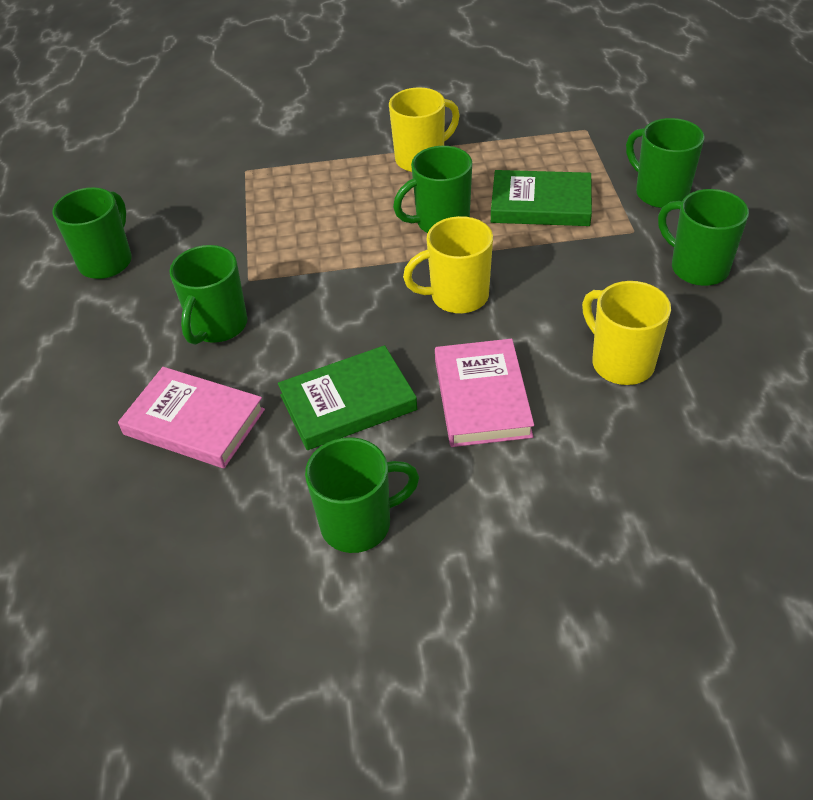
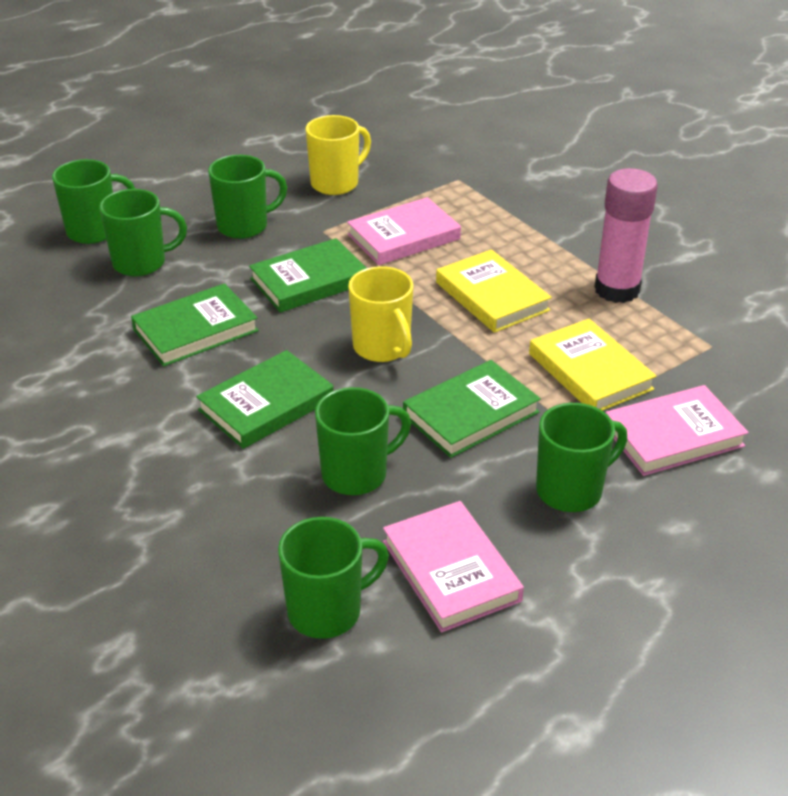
green book: [278,345,417,450] [491,170,592,226] = 2 -> [131,283,259,366] [196,350,334,449] [249,238,366,313] [403,360,541,458] = 4
pink book: [118,367,265,468] [435,339,534,447] = 2 -> [347,197,461,265] [383,501,524,632] [605,385,749,476] = 3
pink glue stick: none = 0 -> [595,168,658,303] = 1
yellow book: none = 0 -> [436,249,552,333] [529,319,657,411] = 2
yellow mug: [389,87,460,172] [403,216,493,314] [582,281,671,385] = 3 -> [305,115,371,195] [348,266,414,362] = 2

